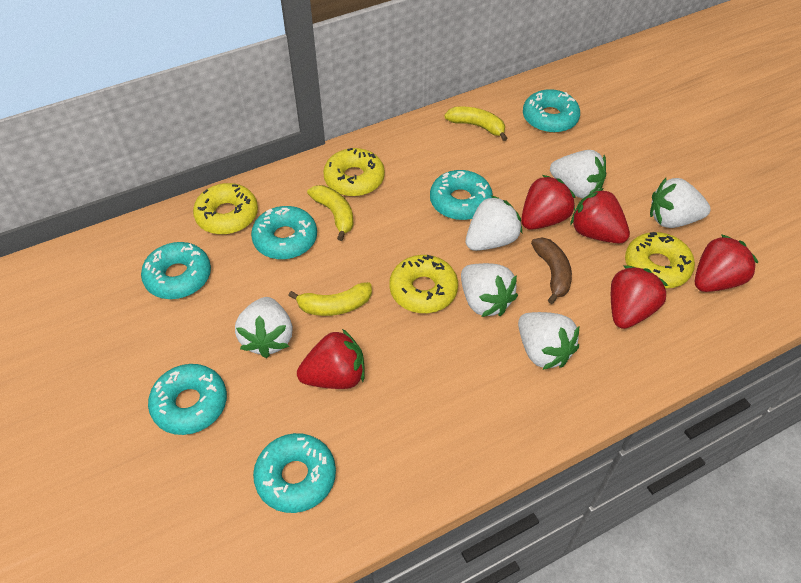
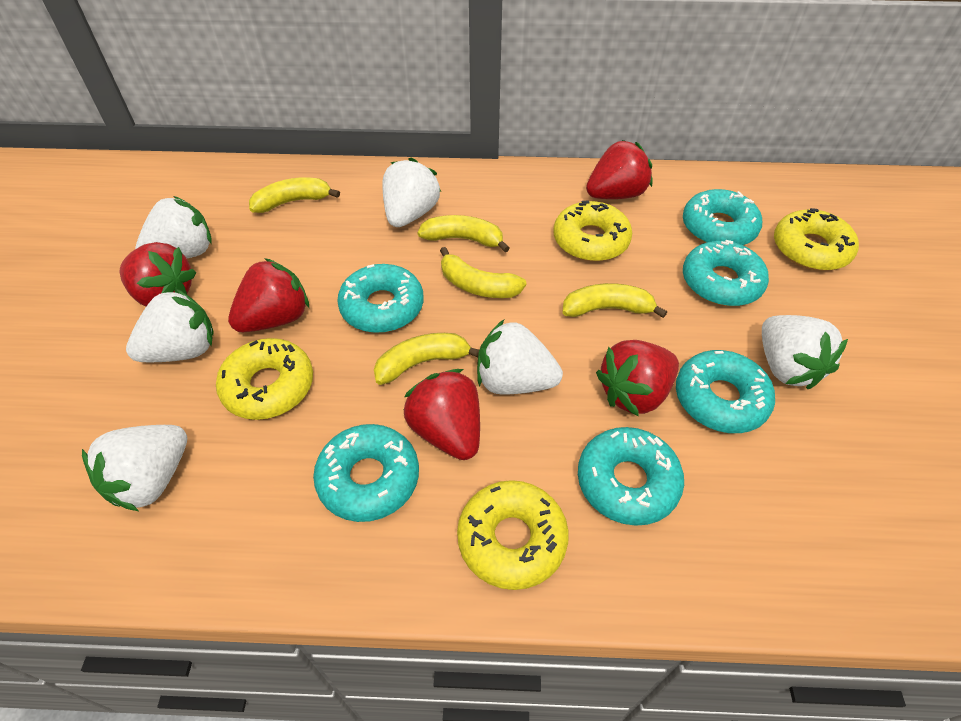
brown banana: [531,238,572,304] = 1 -> none = 0
yellow banana: [288,282,372,316] [307,185,354,241] [444,106,508,141] = 3 -> [249,177,340,213] [374,333,479,385] [417,215,510,253] [440,247,527,298] [563,283,667,318] = 5

